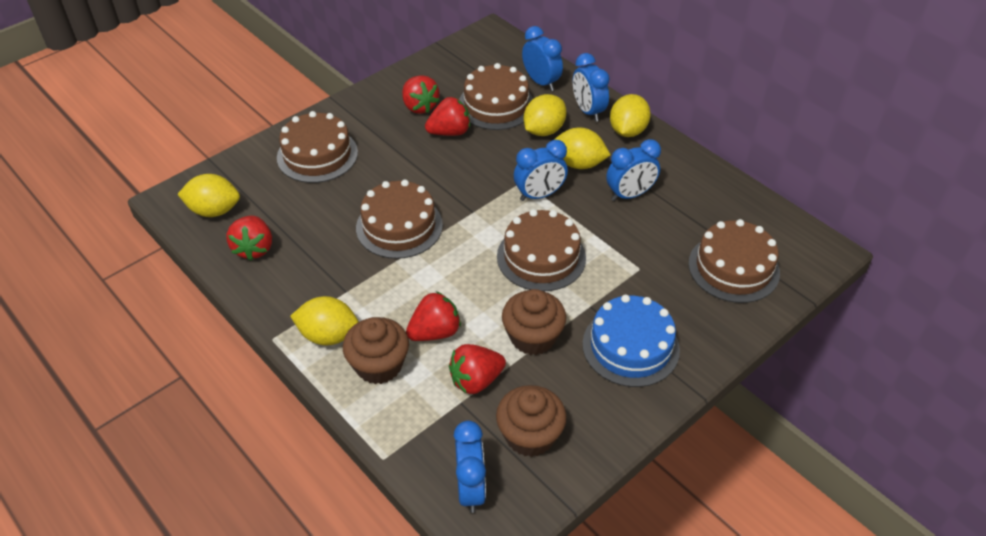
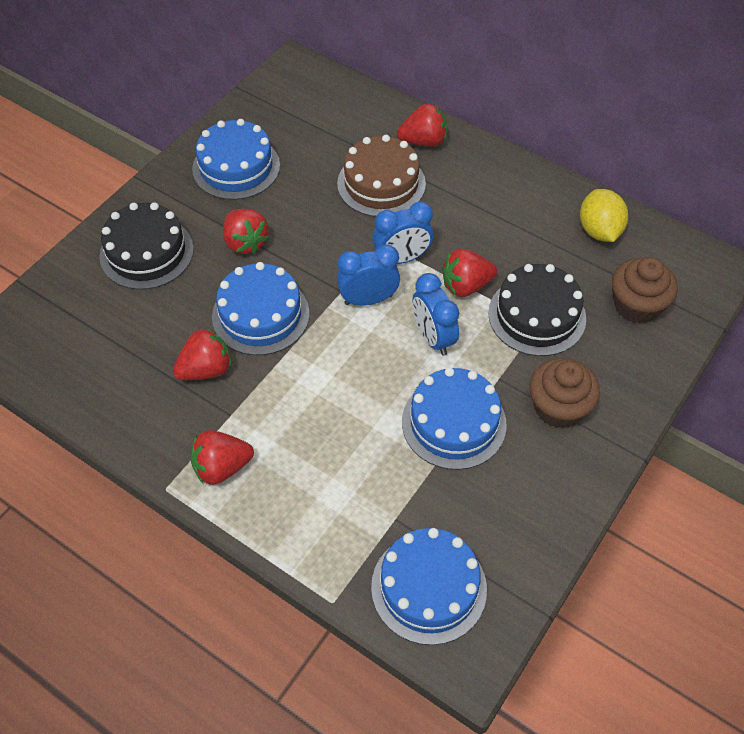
black cake: none = 0 -> [99,202,194,290] [488,264,586,356] = 2
blue cake: [582,295,680,387] = 1 -> [192,119,280,200] [212,262,309,355] [371,528,487,645] [402,367,507,470] = 4
blue clock: [454,421,486,513] [514,140,568,201] [522,26,563,91] [573,53,610,122] [606,139,661,201] = 5 -> [337,244,400,306] [372,201,434,264] [413,273,459,356] = 3
brown cake: [277,111,358,183] [356,180,443,259] [459,63,533,130] [497,209,586,291] [688,219,780,303] = 5 -> [337,135,426,217] = 1
brown cupcake: [343,317,409,384] [496,385,567,457] [502,289,566,355] = 3 -> [530,358,600,429] [612,257,678,324] = 2
yellow lemon: [177,174,240,217] [290,296,359,346] [524,94,566,136] [554,127,611,169] [610,94,651,137] = 5 -> [580,189,628,242] = 1

